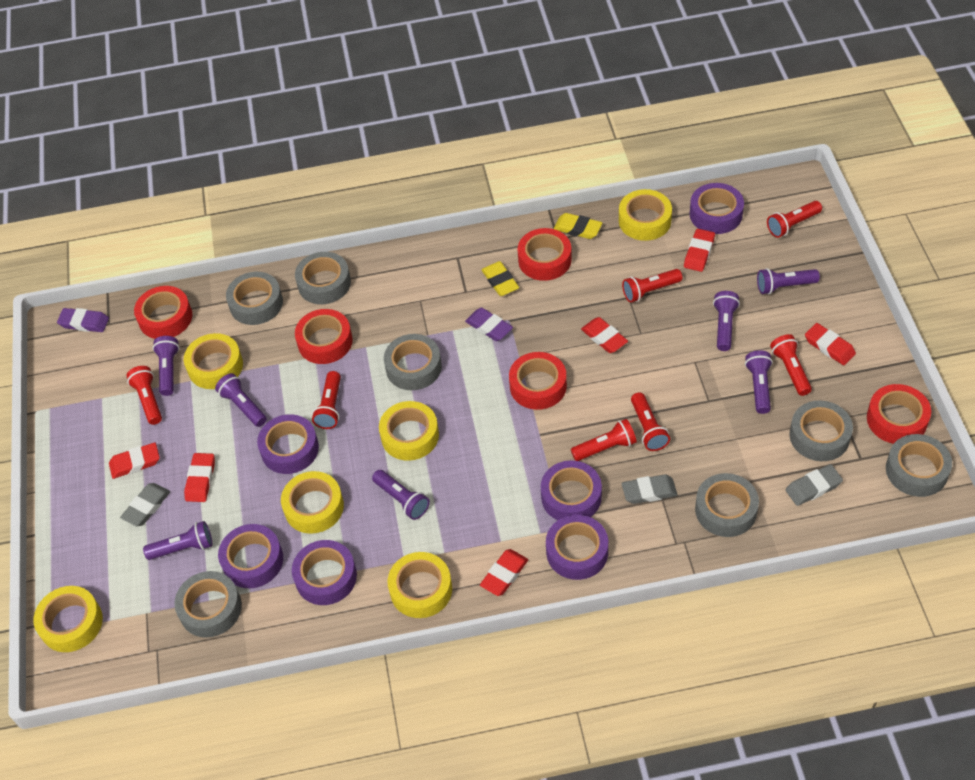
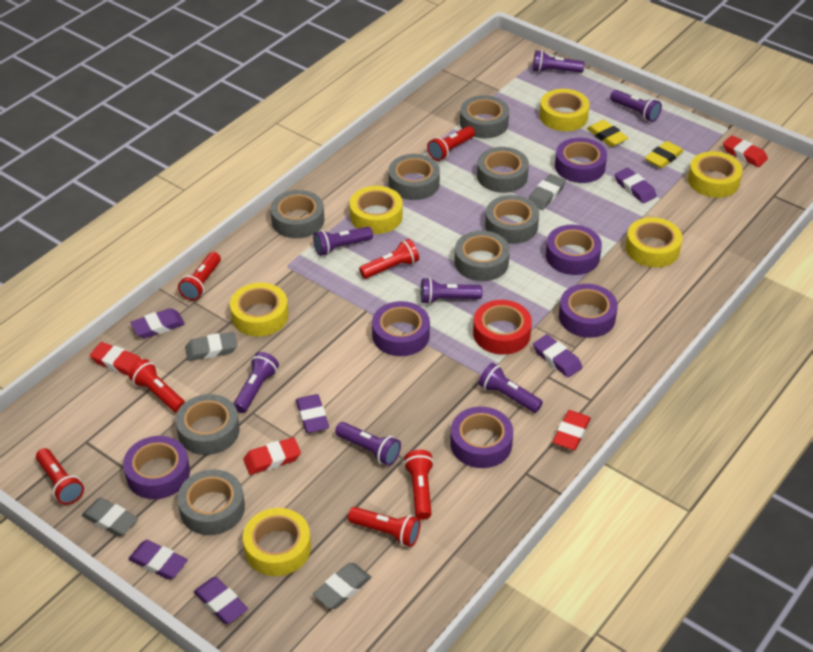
grey eraser: [120,483,170,526] [622,474,677,504] [785,464,843,506] = 3 -> [82,498,138,536] [185,332,237,361] [313,563,371,609] [529,174,566,210] = 4
grey tape: [174,571,242,638] [226,272,283,325] [295,252,351,304] [384,334,442,390] [695,473,759,537] [790,401,853,461] [886,434,952,497] = 7 -> [175,394,240,455] [177,469,245,535] [270,190,324,238] [388,154,440,200] [454,230,510,281] [460,95,509,138] [477,147,529,193] [485,195,539,244] = 8
purple eraser: [57,308,109,332] [465,308,513,341] = 2 -> [128,540,188,580] [130,308,185,338] [194,577,248,624] [296,394,329,433] [533,334,582,378] [615,168,657,203] = 6
red eraser: [109,442,160,479] [184,453,215,502] [480,549,528,596] [581,317,628,353] [684,229,715,272] [805,323,856,365] = 6 -> [90,342,142,376] [243,437,301,475] [553,410,591,450] [723,135,768,167] = 4
red tape: [134,286,192,339] [295,309,353,364] [509,352,567,410] [518,228,572,281] [867,384,931,444] = 5 -> [473,300,532,355] = 1

